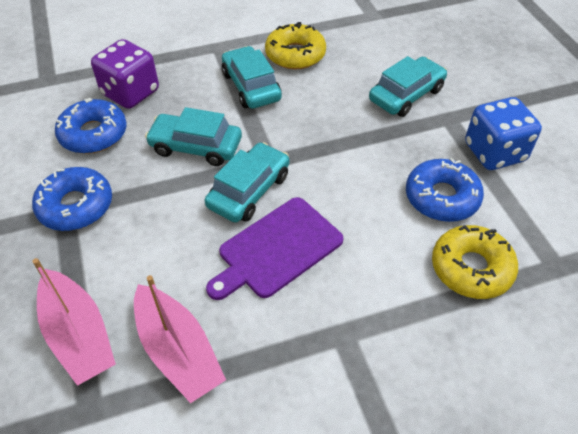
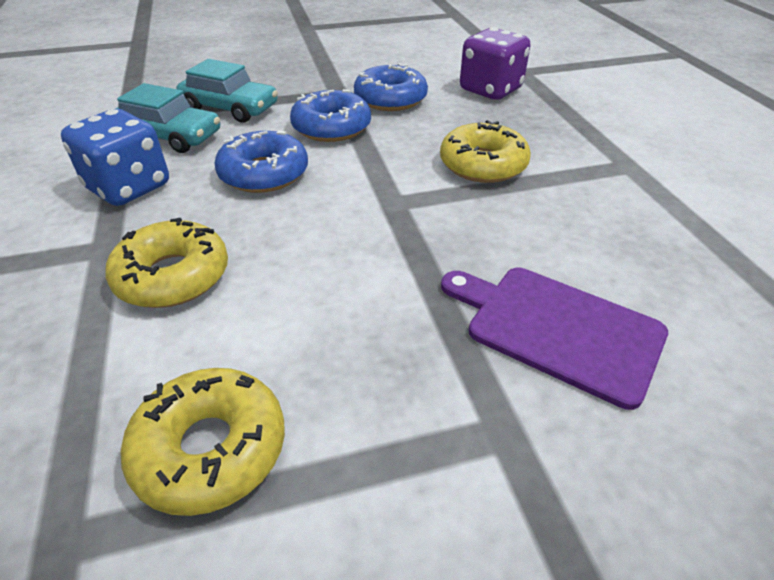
pink boat: [32,258,116,386] [134,275,226,403] = 2 -> none = 0
turquoise car: [145,107,242,166] [205,142,289,223] [222,46,282,109] [369,56,447,117] = 4 -> [116,83,220,153] [176,59,278,123] = 2
yellow donut: [265,22,326,69] [432,225,518,299] = 2 -> [106,218,228,308] [121,368,285,516] [440,120,531,183] = 3

